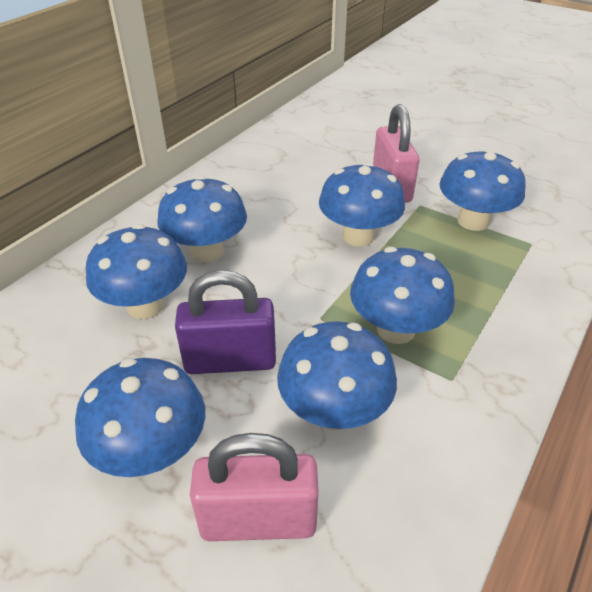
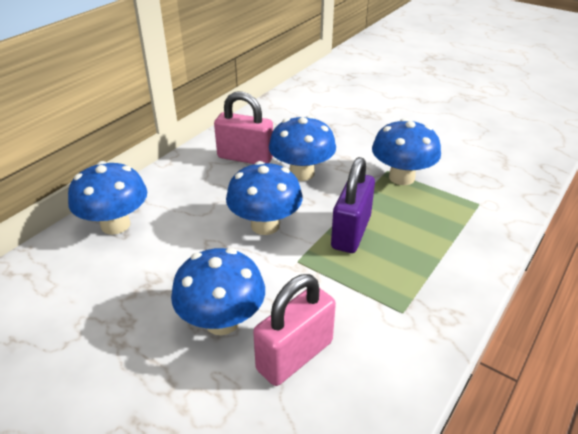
blue mushroom: [75,358,205,477] [86,224,187,319] [157,176,247,263] [277,321,397,431] [319,162,405,246] [350,247,455,344] [439,149,526,231] = 7 -> [68,161,147,235] [171,248,265,335] [226,161,303,235] [269,115,336,181] [372,118,441,185] = 5

